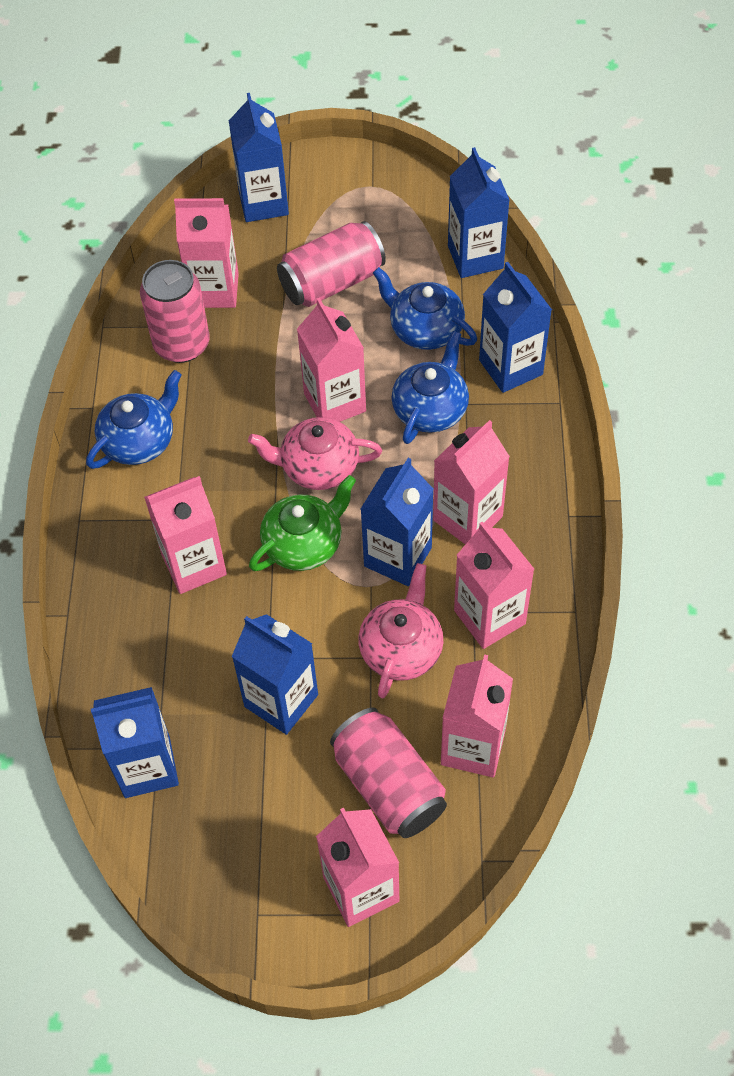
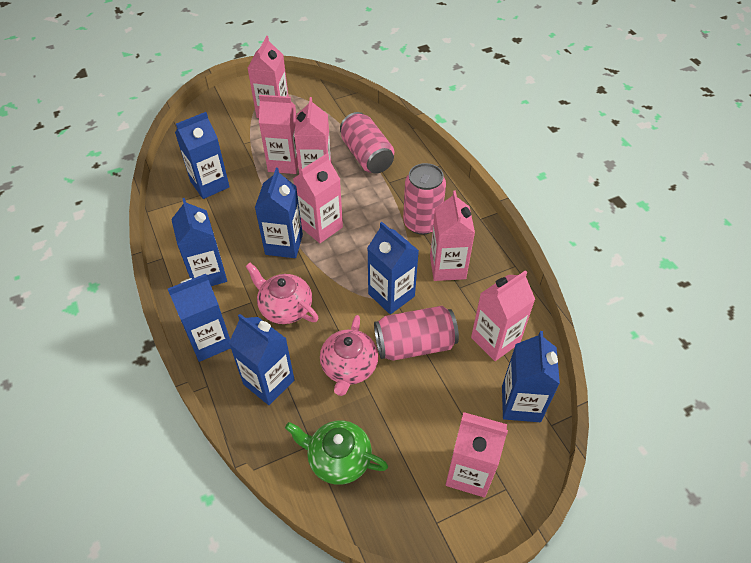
blue carton: [91,687,179,798] [229,93,289,222] [232,614,318,735] [361,458,434,586] [448,147,509,278] [479,262,552,393] = 6 -> [168,274,231,362] [171,198,227,286] [175,112,230,199] [229,314,295,405] [255,168,303,258] [367,222,419,314] [502,331,560,422] = 7
blue teapot: [86,370,182,469] [373,267,477,350] [392,331,469,444] = 3 -> none = 0

